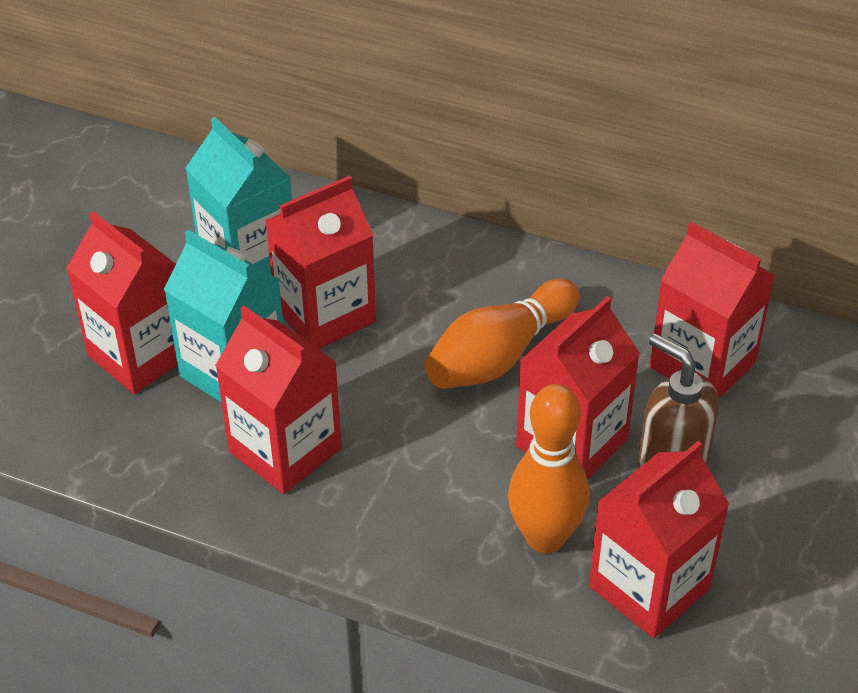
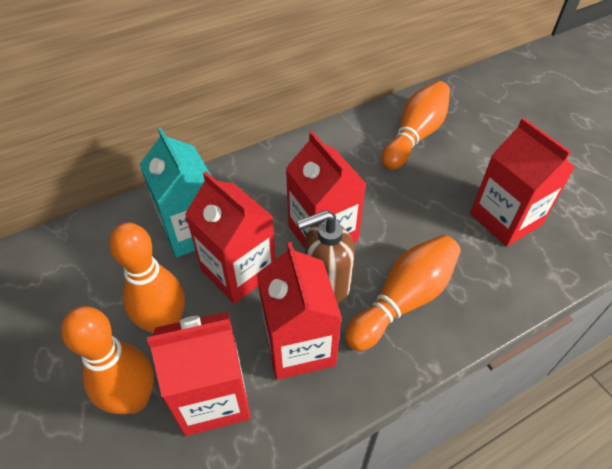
orange bowling pin: [424,279,580,389] [508,384,589,553] = 2 -> [61,306,154,414] [109,222,185,333] [345,235,461,351] [382,81,450,170] = 4
red carton: [66,211,178,394] [215,306,342,494] [265,176,376,349] [516,296,640,480] [589,441,729,638] [649,221,775,398] = 6 -> [147,311,251,436] [185,172,276,304] [257,242,342,380] [286,131,366,249] [470,118,575,247] = 5
turquoise carton: [164,230,283,403] [185,117,292,274] = 2 -> [140,128,211,258] = 1

